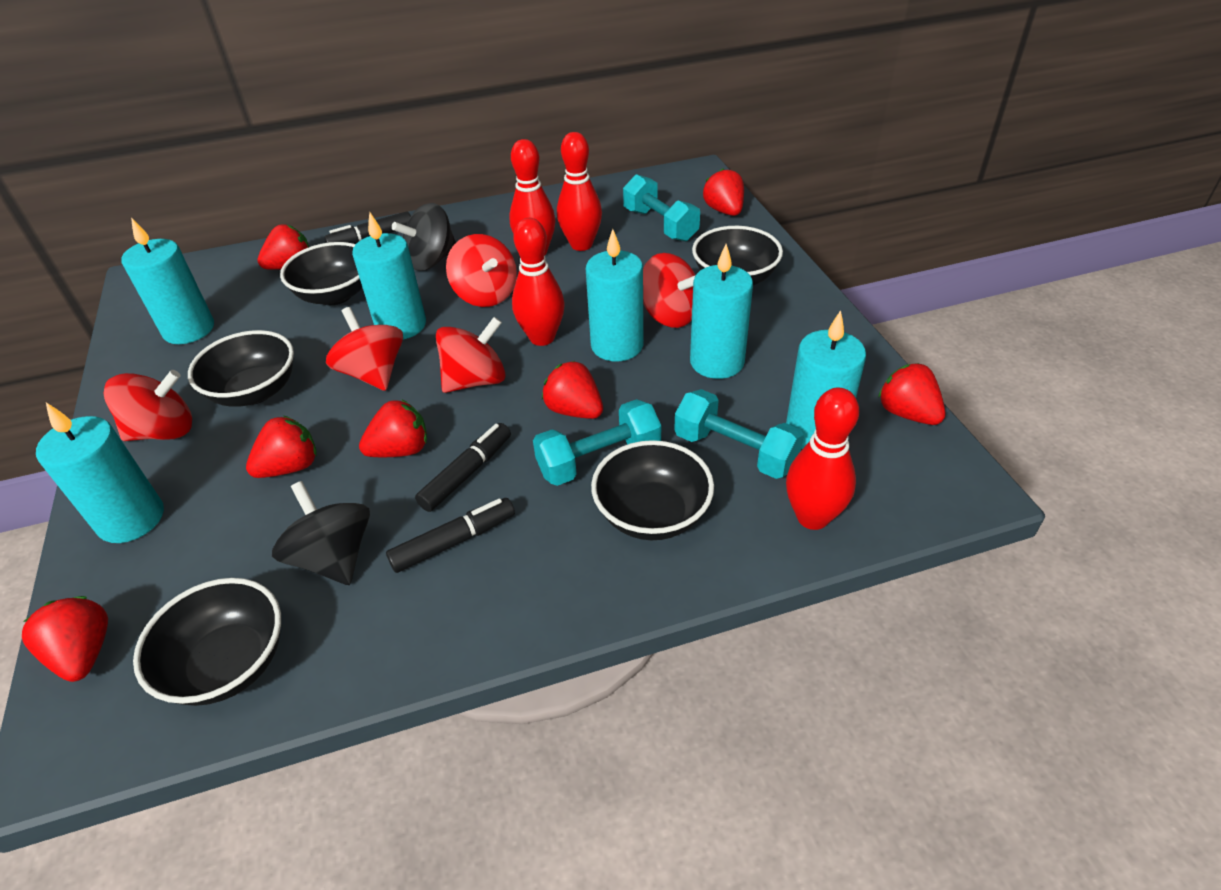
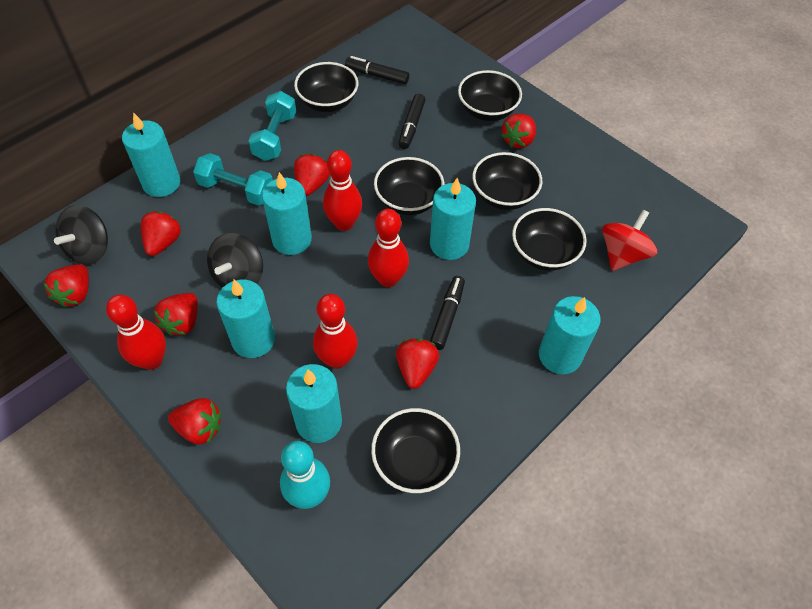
black bowl: [133,578,281,706] [188,330,294,407] [280,242,362,305] [591,440,714,540] [692,226,783,285] = 5 -> [294,62,358,112] [371,408,460,493] [374,157,444,215] [458,70,522,121] [472,152,542,210] [512,208,587,271] = 6
red spinning top: [104,370,192,441] [326,307,403,391] [436,317,506,393] [446,234,517,307] [643,253,696,328] = 5 -> [602,210,657,271] = 1
turquoise bowling pin: none = 0 -> [280,441,330,509] = 1
turquoise dumbbell: [533,399,661,486] [623,174,700,242] [674,389,804,479] = 3 -> [193,153,273,206] [248,91,296,161] = 2

